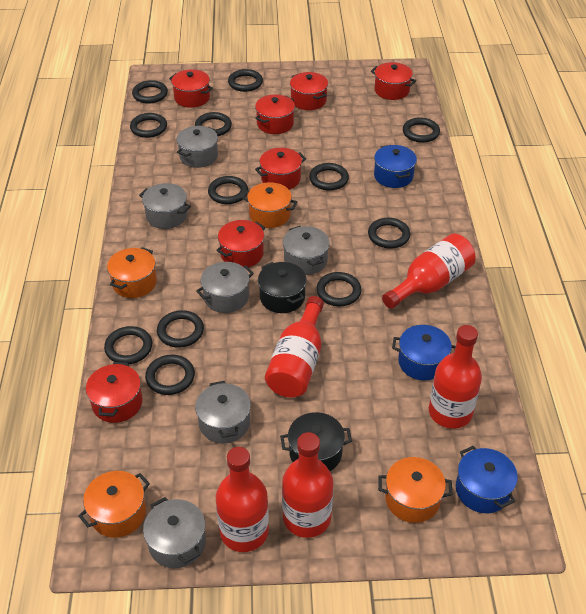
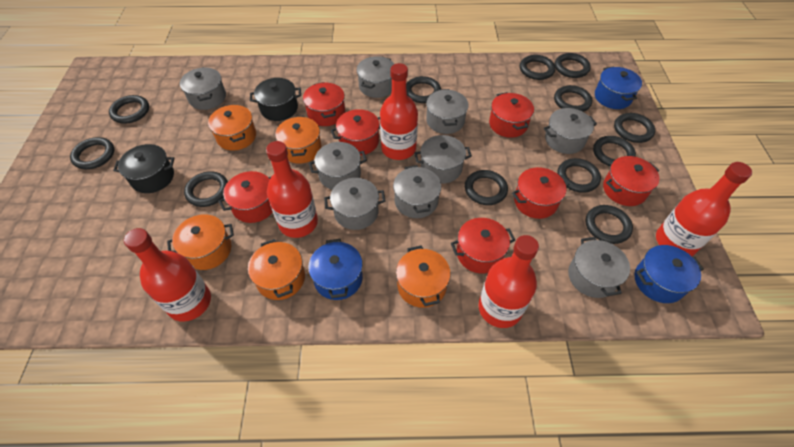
grey pot: [139,183,191,229] [143,497,206,568] [177,126,218,168] [195,381,251,444] [196,262,254,313] [283,226,330,275] = 6 -> [180,67,226,110] [309,142,367,190] [324,178,385,230] [357,56,394,98] [393,165,441,218] [414,135,472,183] [426,89,469,134] [544,108,597,154] [568,237,630,298] = 9
orange pot: [78,471,150,538] [107,247,157,298] [242,182,297,228] [378,457,453,523] = 4 -> [167,214,234,270] [208,104,256,151] [248,239,305,300] [275,116,322,164] [396,246,451,308] = 5

